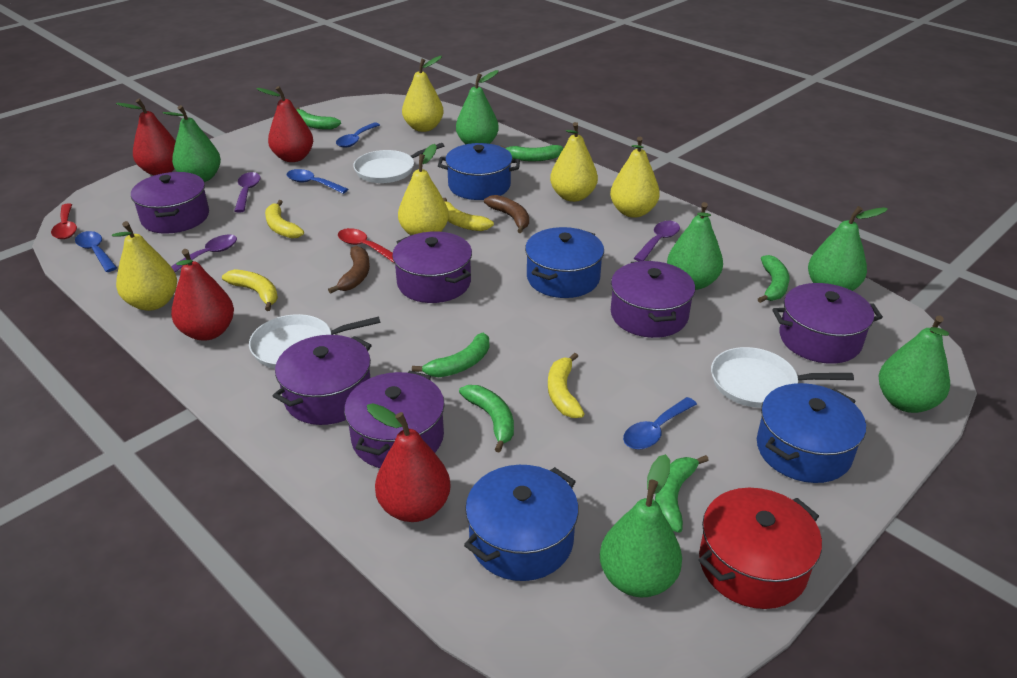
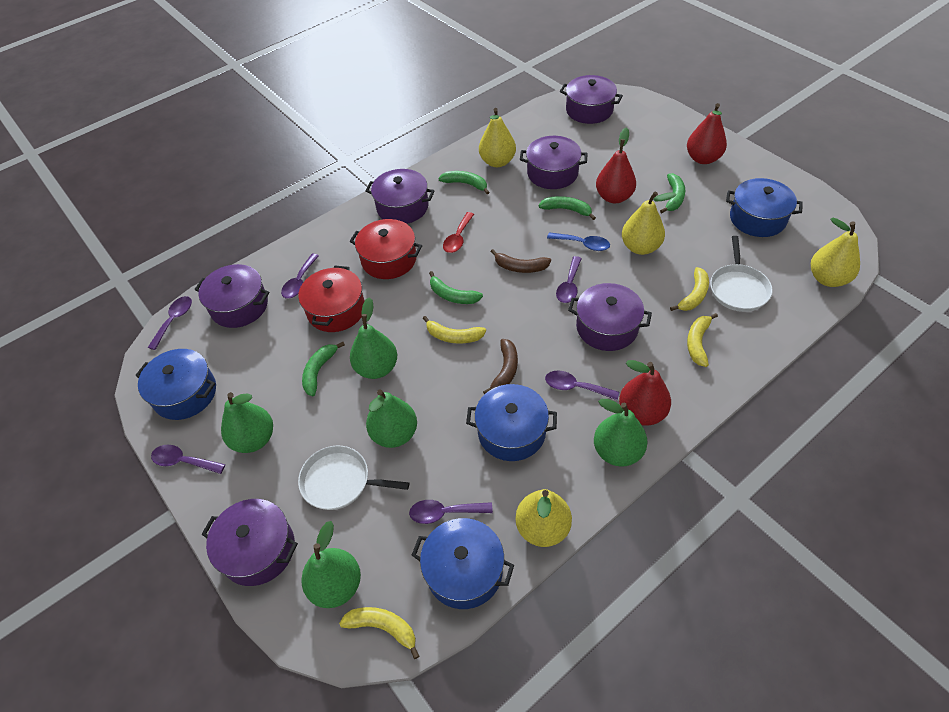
blue spoon: [75,231,117,272] [287,169,348,194] [336,122,380,148] [623,397,697,450] = 4 -> [547,232,610,251] = 1
green banana: [296,107,341,130] [412,333,489,377] [459,385,514,453] [501,145,564,161] [655,455,709,533] [758,255,789,303] = 6 -> [302,342,345,396] [429,271,483,304] [438,171,490,194] [538,196,596,220] [660,173,685,213] = 5
green pear: [163,105,221,182] [456,70,499,144] [600,454,682,598] [667,202,723,290] [808,206,888,291] [879,316,950,413] = 6 -> [221,392,273,453] [301,521,361,608] [350,297,397,379] [366,389,417,448] [594,399,648,467] = 5
purple spoon: [171,234,237,272] [234,172,260,212] [634,221,680,261] = 3 -> [148,296,192,350] [151,445,225,474] [281,254,319,299] [409,500,493,524] [545,370,619,400] [556,256,582,303] = 6
red pear: [116,99,176,175] [171,249,234,341] [257,86,313,162] [367,403,451,522] = 4 -> [596,127,636,203] [619,360,671,425] [687,103,727,164] = 3
red pot: [699,488,822,609] = 1 -> [298,265,365,332] [349,219,422,279] = 2
red spoon: [51,203,77,239] [338,228,394,263] = 2 -> [443,212,474,253] = 1
white pan: [249,314,380,369] [353,143,444,183] [711,347,854,408] = 3 -> [298,445,410,510] [710,236,773,312] = 2
yellow pear: [112,221,177,311] [398,144,449,235] [402,56,444,132] [550,122,598,202] [610,137,660,218] = 5 -> [479,108,516,167] [515,489,572,547] [622,191,677,255] [811,218,860,287] = 4

